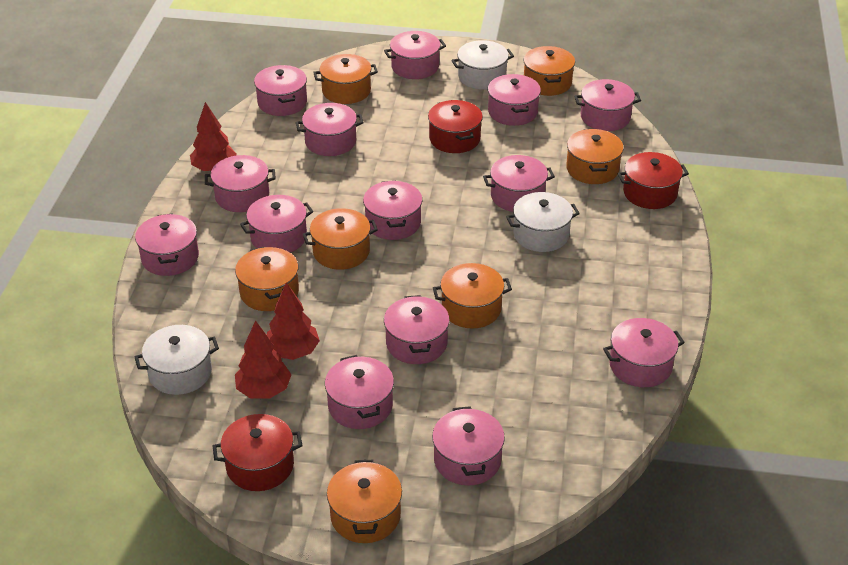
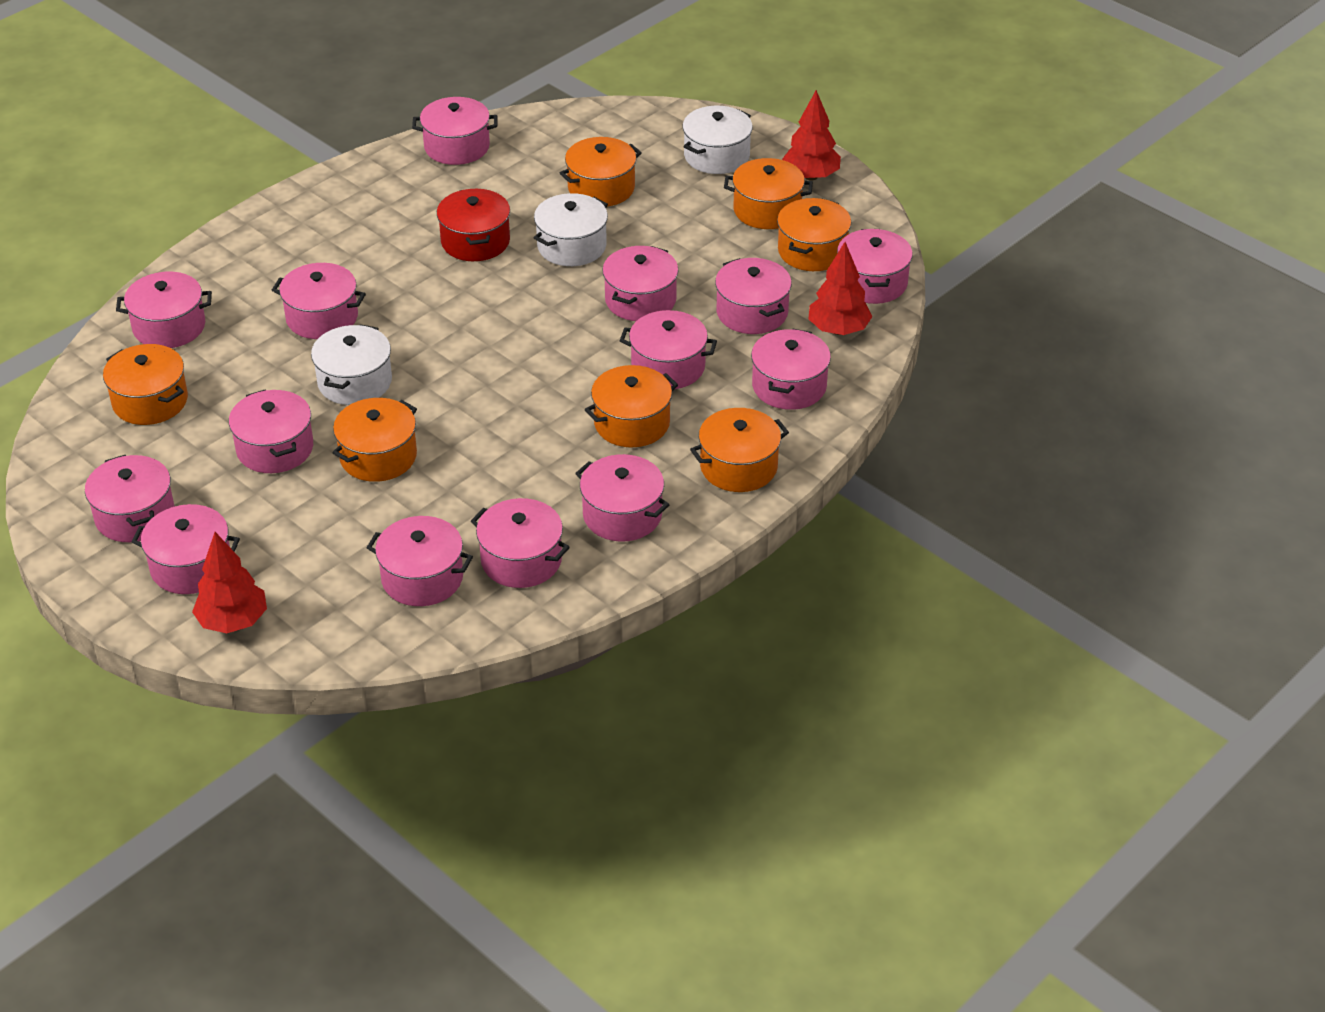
red pot: [213,414,303,491] [428,100,483,153] [617,152,689,209] = 3 -> [437,188,510,261] = 1

